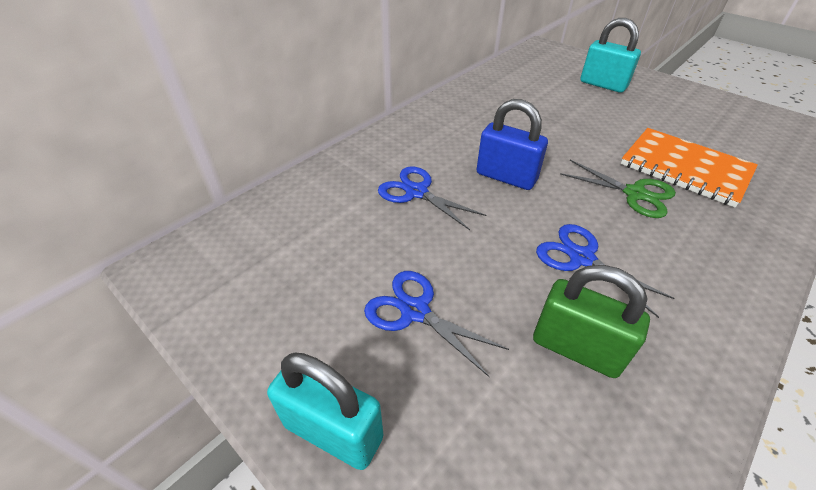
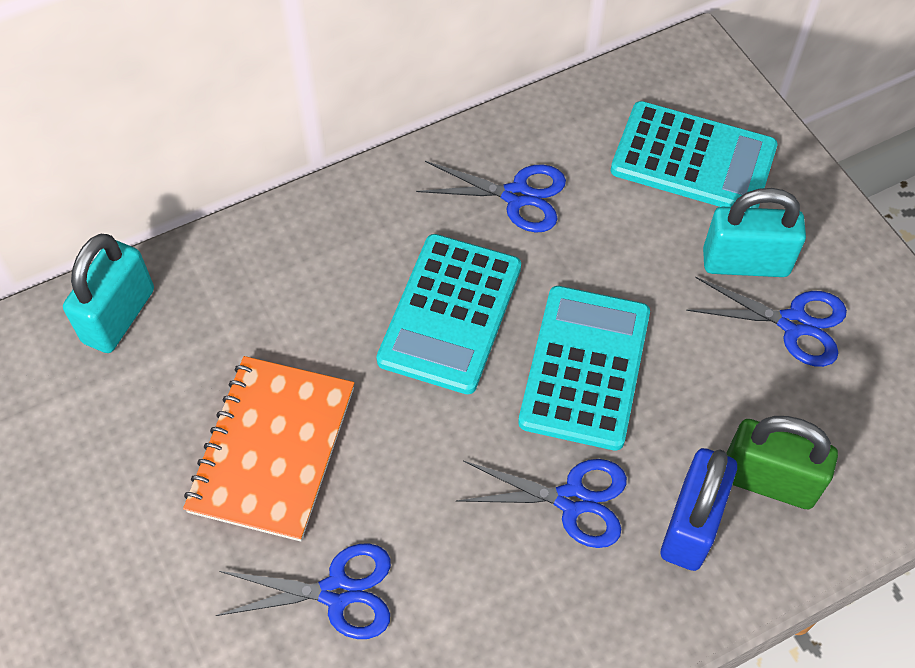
blue scissors: [364,271,509,377] [378,167,486,230] [536,224,675,318] = 3 -> [216,544,391,639] [416,161,566,233] [456,459,627,548] [686,277,847,367] = 4
green scissors: [560,160,676,218] = 1 -> none = 0
turquoise calculator: none = 0 -> [376,234,521,394] [518,286,650,451] [611,101,778,208] = 3

